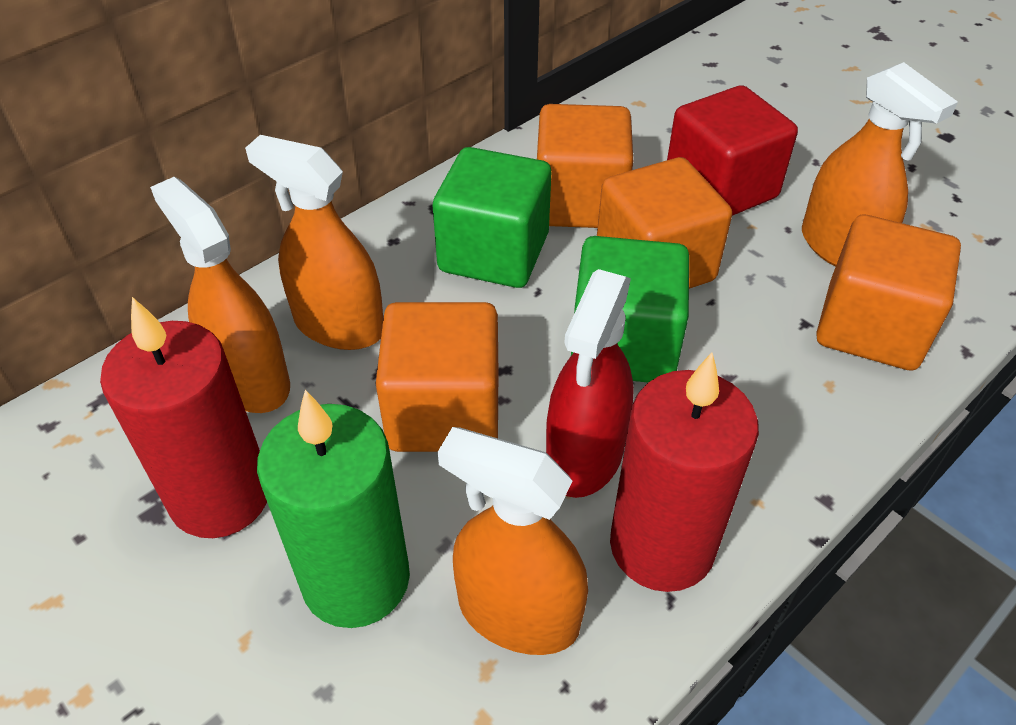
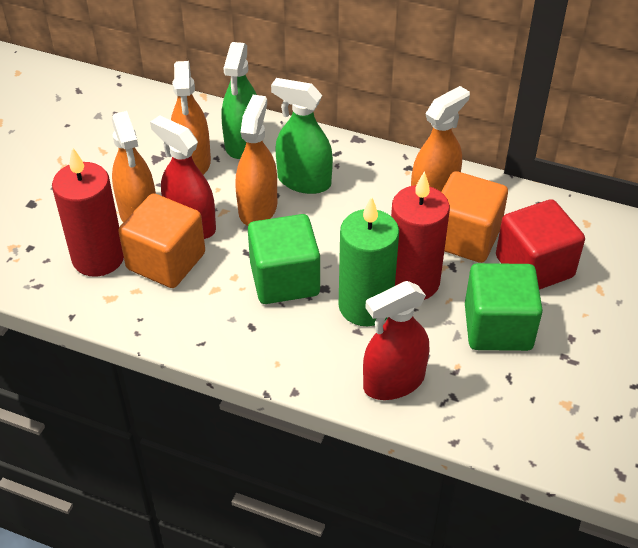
green spray bottle: none = 0 -> [222,42,257,159] [271,78,333,194] = 2
orange cube: [376,302,498,452] [537,104,633,228] [597,157,732,289] [816,215,961,371] = 4 -> [118,193,205,288] [441,171,508,263] = 2
red spray bottle: [546,269,634,498] = 1 -> [150,115,216,239] [363,281,429,400] = 2

